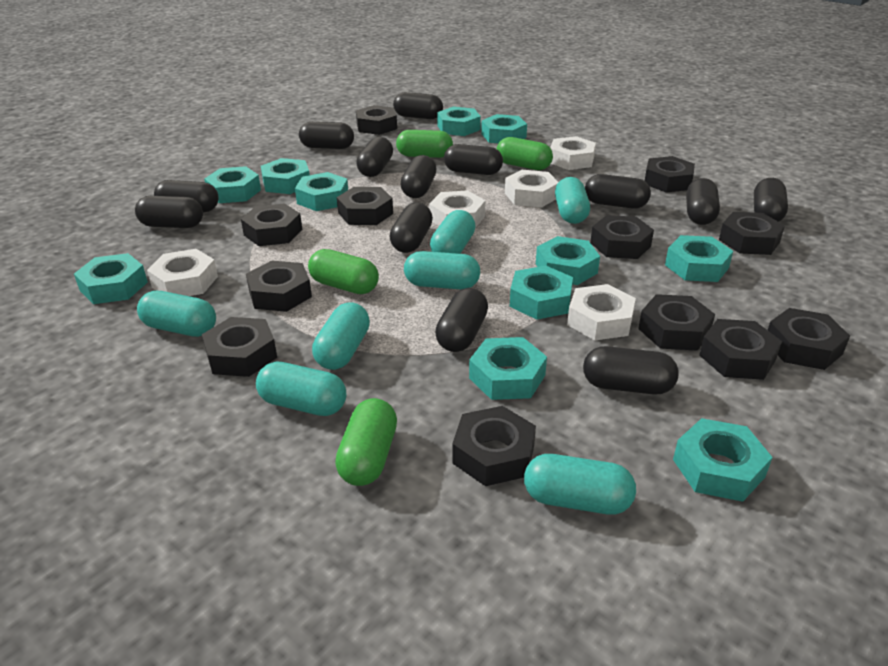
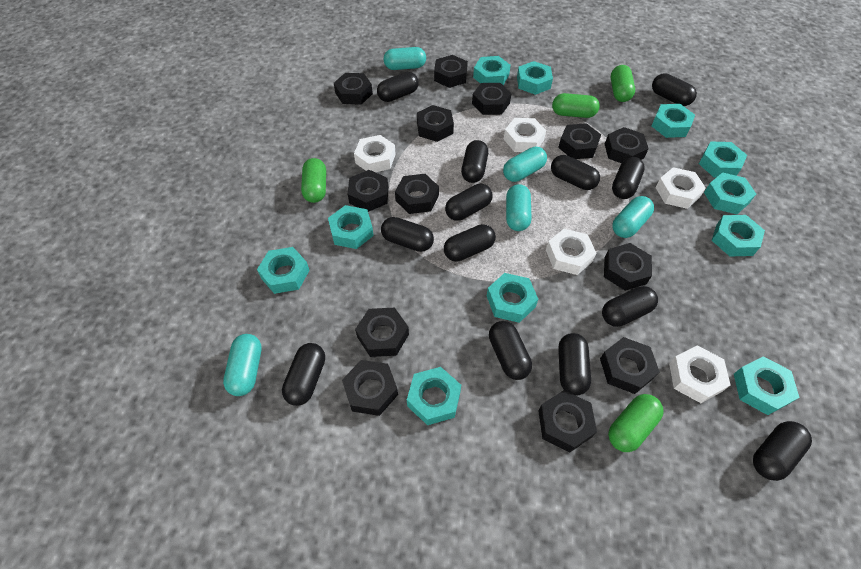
black nut: [202,317,277,377] [241,203,302,246] [246,261,312,312] [337,187,393,225] [356,105,397,135] [452,406,536,486] [590,215,654,259] [638,294,715,351] [645,156,695,193] [699,319,782,380] [719,212,785,255] [768,308,850,370] = 12 -> [334,73,373,105] [342,360,398,416] [348,170,388,212] [355,308,409,357] [395,174,439,214] [417,105,454,142] [434,55,468,88] [472,83,511,115] [538,390,597,452] [558,123,601,159] [600,337,660,394] [604,243,652,291] [605,127,649,163] = 13
turquoise capsule: [137,291,216,337] [256,362,346,416] [312,302,370,370] [404,251,480,289] [430,210,476,254] [524,454,636,515] [555,177,590,224] = 7 -> [223,334,262,396] [384,47,426,70] [503,147,547,182] [506,184,531,231] [612,196,654,238] = 5

